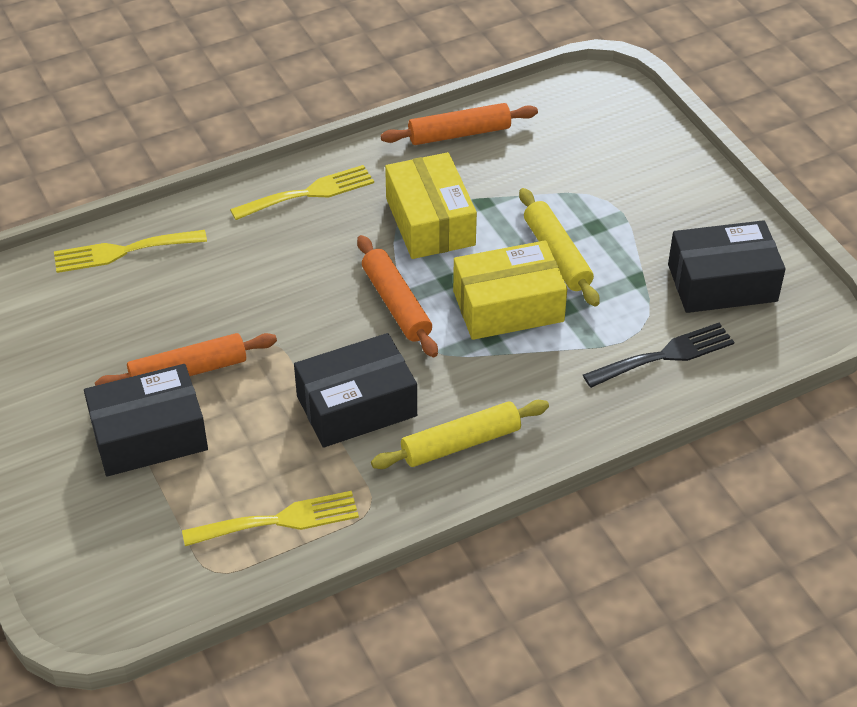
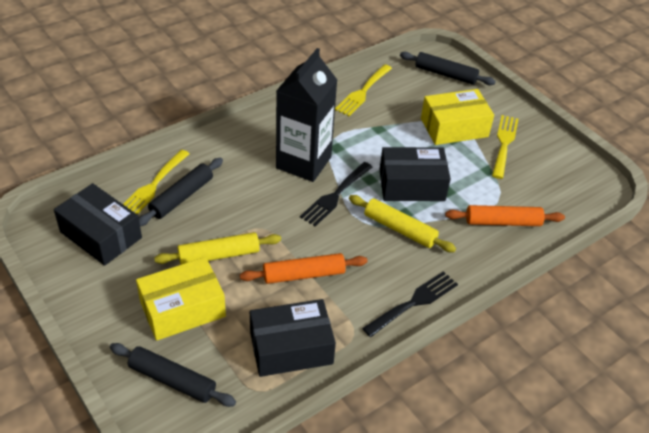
black carton: none = 0 -> [276,48,337,182] = 1
black fork: [583,323,734,388] = 1 -> [300,162,372,226] [362,271,458,337] = 2
black rolling pin: none = 0 -> [110,343,236,407] [139,158,223,226] [400,52,496,85] = 3
orange rolling pin: [95,333,277,386] [357,235,438,357] [380,103,538,145] = 3 -> [240,253,367,284] [445,205,565,226] = 2

